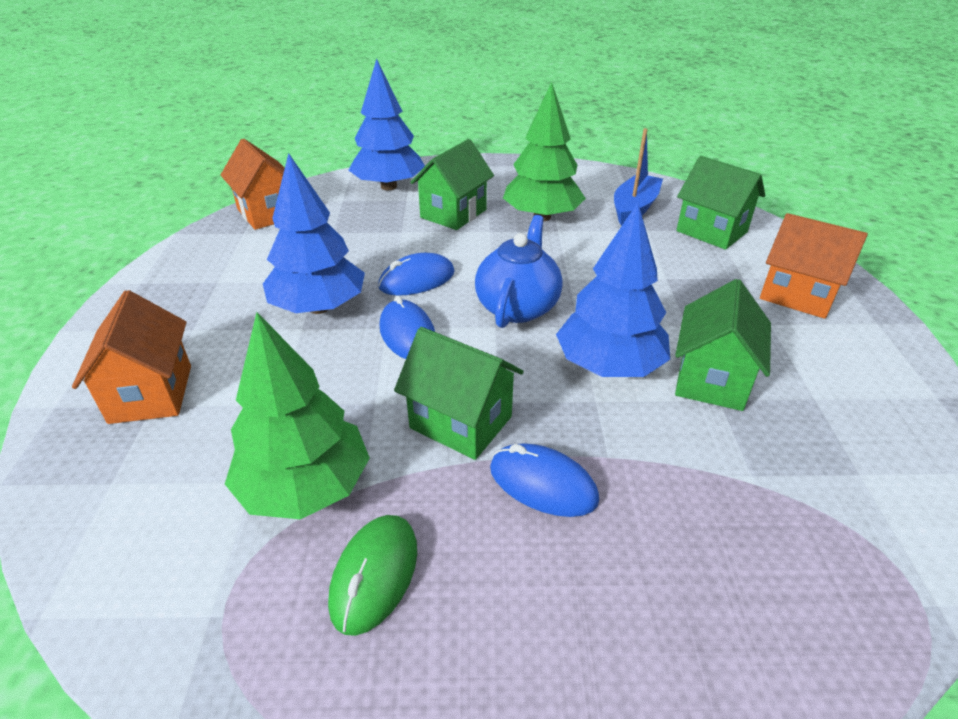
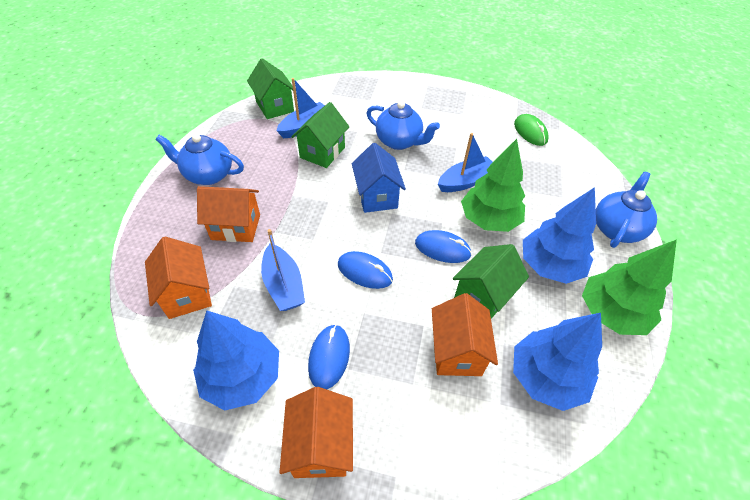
blue boat: [614,128,663,226] = 1 -> [261,229,305,311] [277,78,325,138] [438,133,492,192] = 3
blue house: none = 0 -> [352,143,406,213] = 1
blue teapot: [475,215,563,328] = 1 -> [155,134,244,185] [367,101,440,150] [596,172,657,248] = 3
green house: [394,327,524,460] [410,139,494,230] [675,279,771,411] [676,156,765,250] = 4 -> [247,58,294,119] [291,102,349,168] [453,244,529,319] = 3
orange house: [72,290,191,424] [221,139,285,230] [760,213,868,319] = 3 -> [145,237,212,319] [197,186,260,242] [279,387,353,478] [432,293,498,376] = 4

